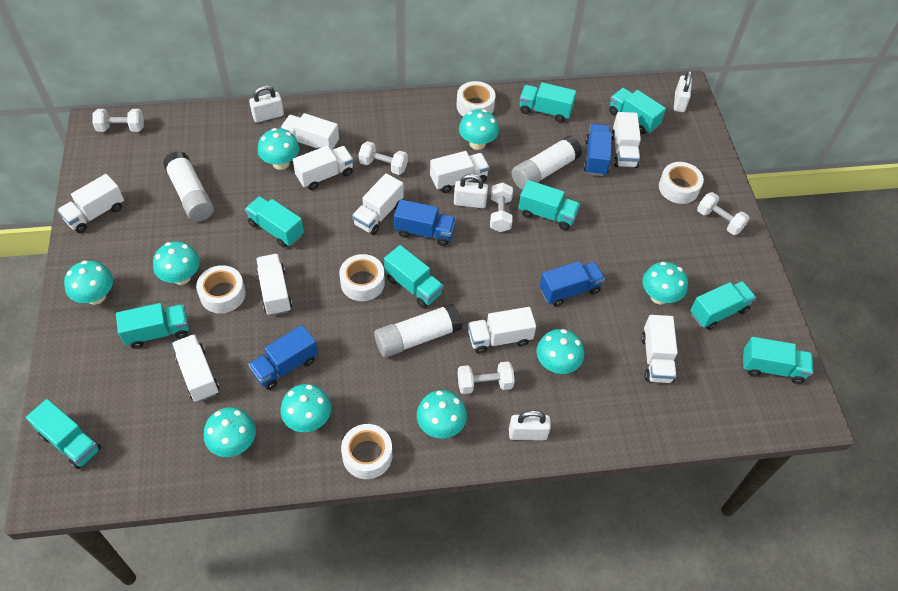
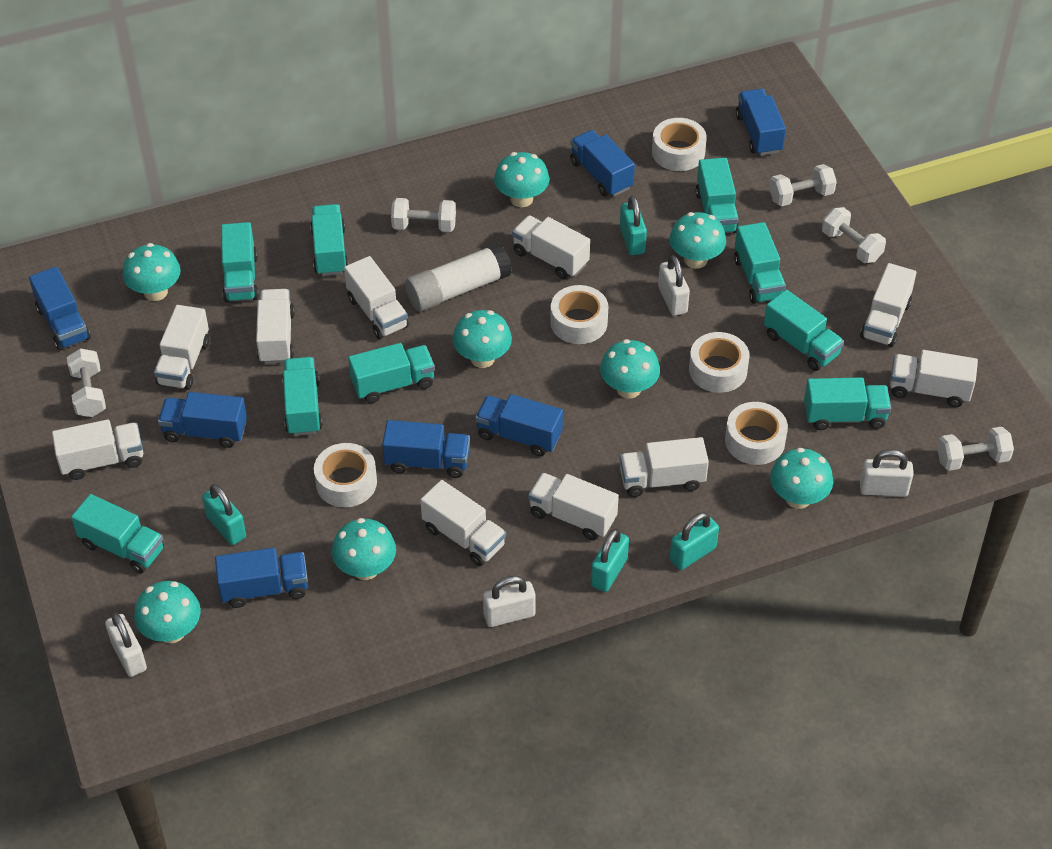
blue truck: [248,325,318,390] [394,199,456,246] [540,261,605,307] [584,124,612,176] = 4 -> [29,267,91,351] [158,392,247,448] [215,548,308,608] [382,420,470,478] [475,394,563,456] [570,130,635,197] [736,89,786,156] = 7
turquoise mushroom: [64,260,113,305] [153,242,200,285] [204,407,256,457] [258,128,299,170] [280,384,331,432] [417,390,467,438] [459,109,499,150] [537,329,584,374] [642,262,688,305] = 9 -> [123,243,181,301] [134,581,201,643] [332,518,396,580] [453,310,512,368] [494,152,549,207] [600,339,660,399] [669,212,726,269] [770,448,833,509] = 8
turquoise padlock: none = 0 -> [202,484,246,545] [591,529,629,592] [620,196,647,255] [670,512,719,570] = 4
white glue stick: [163,151,214,222] [374,303,462,358] [512,136,582,190] = 3 -> [405,243,512,311] = 1

